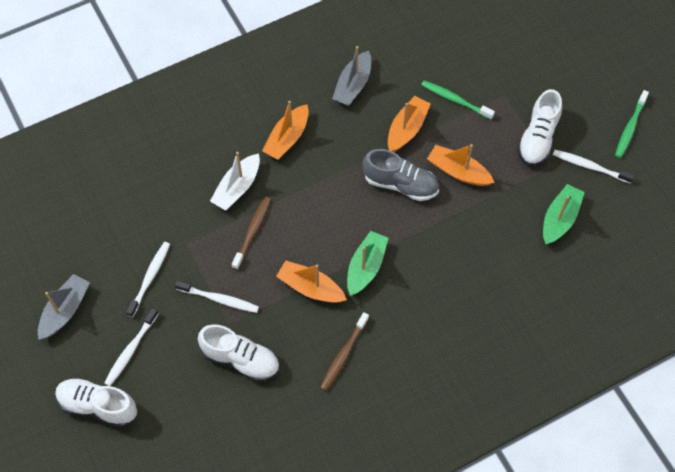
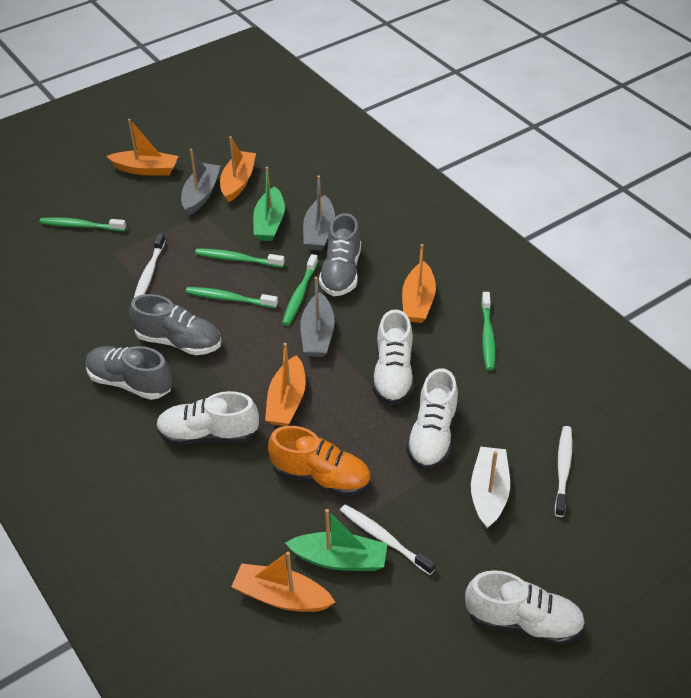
brown toothbrush: [232,197,271,270] [320,312,369,391] = 2 -> none = 0
green toothbrush: [421,81,495,120] [615,90,649,158] = 2 -> [39,217,126,231] [186,287,278,308] [195,248,285,268] [282,254,318,326] [481,292,495,370] = 5
grey boat: [38,274,90,340] [332,46,371,106] = 2 -> [181,149,220,215] [300,277,335,357] [303,175,335,251] = 3
grey shoe: [363,149,439,201] = 1 -> [86,346,172,400] [129,294,221,355] [319,213,361,296] = 3
orange boat: [262,101,309,160] [276,261,347,303] [388,96,431,152] [427,144,495,186] = 4 -> [106,119,178,176] [220,136,256,203] [231,552,335,612] [265,343,306,426] [402,244,436,323] = 5
orange shoe: none = 0 -> [268,426,371,496] = 1
white shoe: [55,378,137,428] [198,324,280,382] [517,89,562,166] = 3 -> [156,391,259,445] [372,309,414,405] [406,368,458,470] [465,570,585,645] = 4
white toothbrush: [104,308,158,386] [126,242,170,317] [175,280,259,313] [553,150,634,184] = 4 -> [134,233,166,298] [340,504,436,575] [555,426,572,517] = 3

